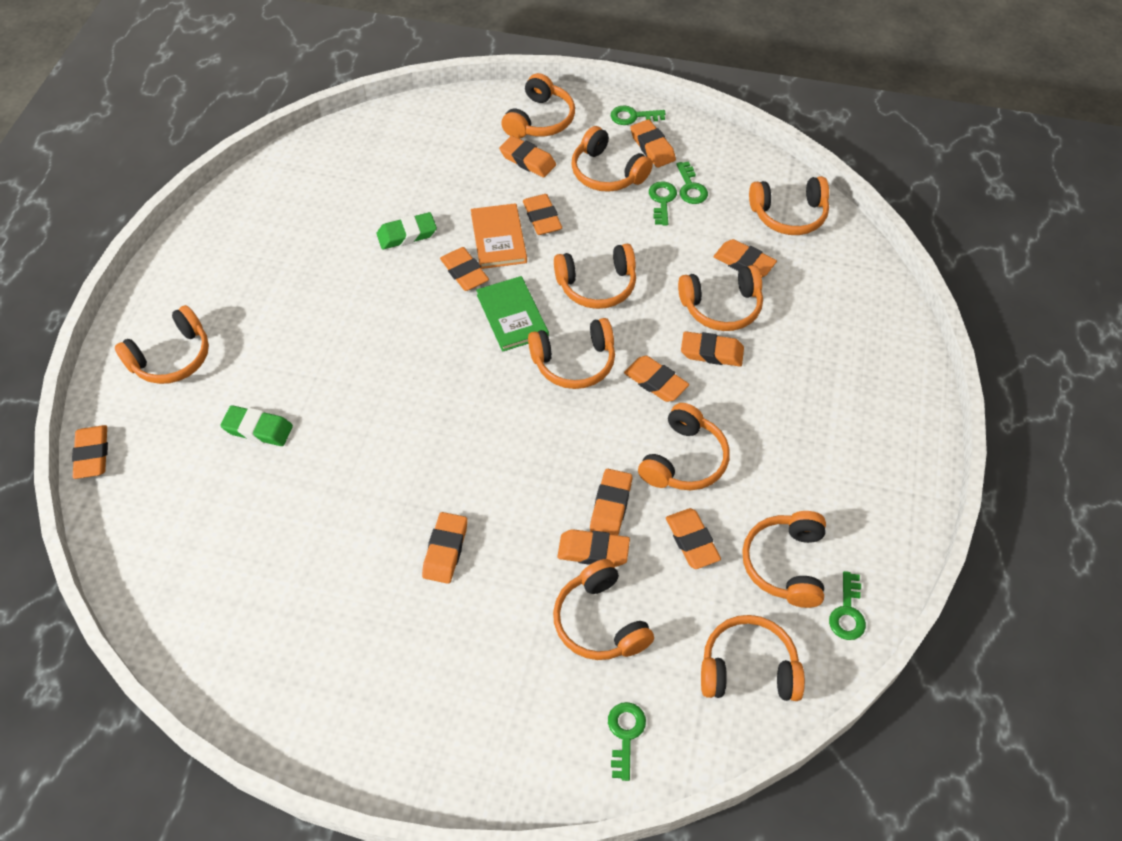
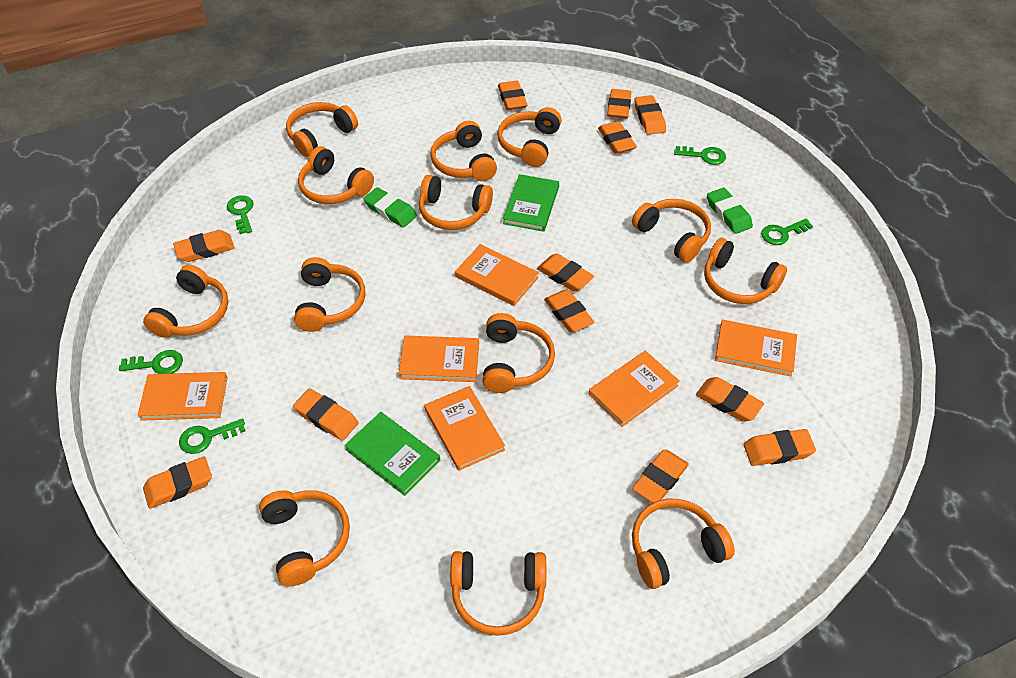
green book: [476,276,549,352] = 1 -> [344,412,440,496] [503,174,559,232] = 2
orange book: [471,203,527,269] = 1 -> [138,372,228,421] [399,336,479,382] [424,386,505,471] [455,244,539,306] [588,351,680,427] [715,320,797,377] = 6
orange headphones: [115,305,209,384] [501,73,575,138] [528,318,615,389] [553,559,654,660] [554,244,636,309] [571,126,653,192] [638,403,730,490] [678,265,763,331] [701,615,805,701] [742,511,826,608] [749,176,829,235] = 11 -> [143,264,228,338] [259,490,350,586] [286,102,358,157] [294,257,366,332] [298,146,374,204] [419,175,493,230] [430,121,497,181] [450,551,546,636] [483,313,555,393] [497,107,562,167] [632,199,711,263] [632,499,735,589] [704,238,787,304] = 13

